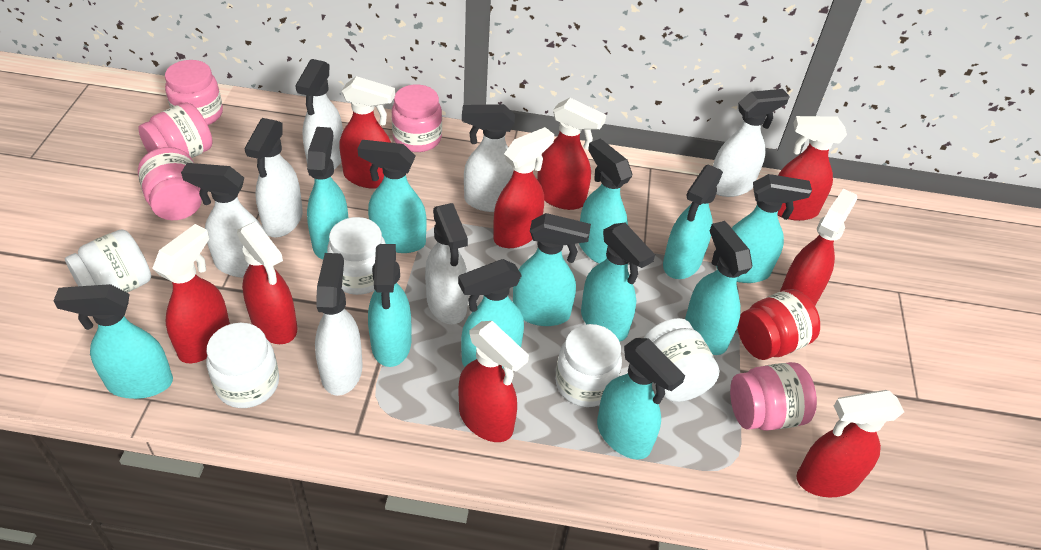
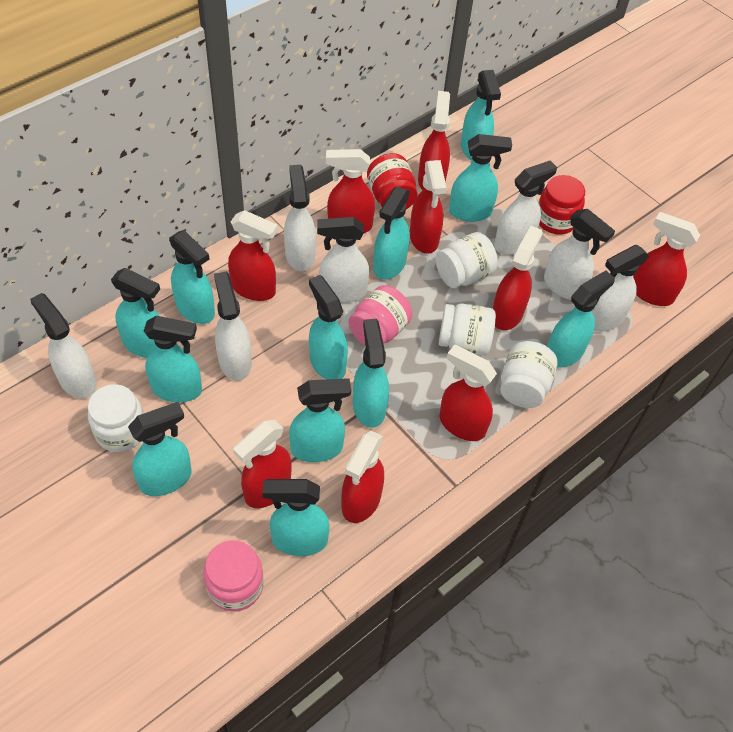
pink jar: [138,102,213,158] [138,147,202,220] [165,60,223,125] [392,84,442,152] [730,362,817,431] = 5 -> [203,540,264,612] [348,285,413,346] = 2
red jar: [737,289,820,360] = 1 -> [367,153,418,209] [538,175,585,234] = 2
white jar: [65,229,151,293] [206,323,279,408] [327,217,386,295] [555,324,622,407] [644,318,720,402] = 5 -> [88,384,144,452] [436,232,498,288] [439,304,496,356] [500,341,557,408] = 4

